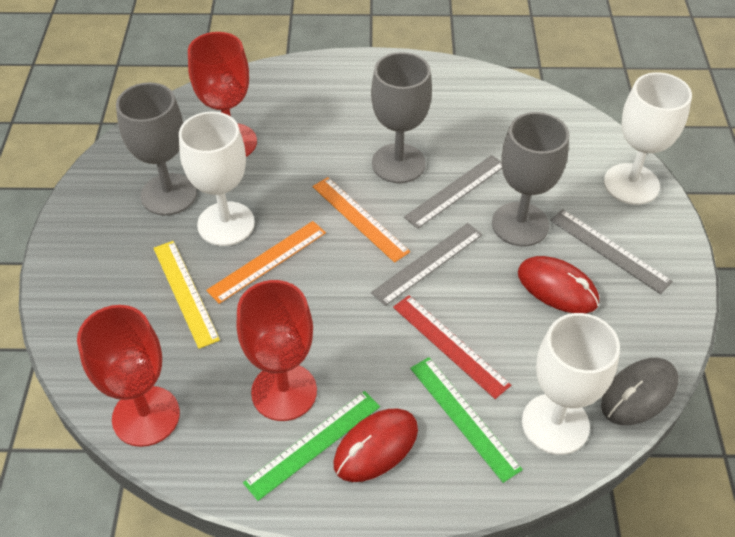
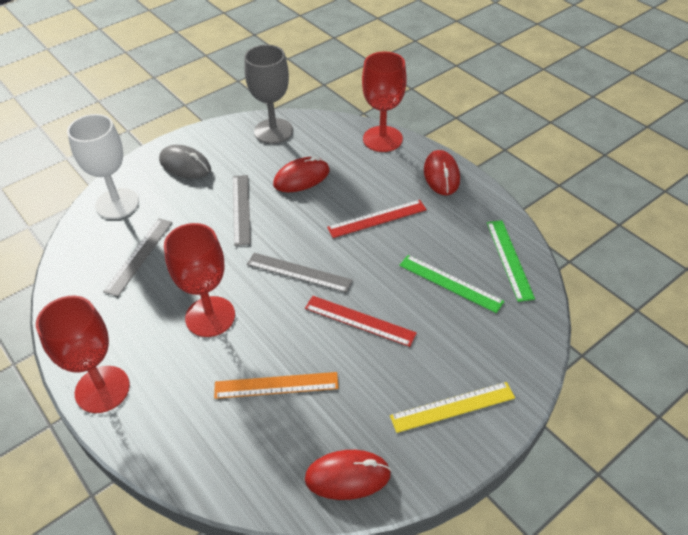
grey goblet: [116,82,197,215] [371,52,432,183] [492,112,569,246] = 3 -> [245,45,293,144] = 1
orange ruler: [206,221,326,304] [312,177,410,263] = 2 -> [214,372,339,399] = 1
red mouse: [333,408,418,482] [518,256,599,313] = 2 -> [273,156,330,192] [305,450,391,500] [424,150,460,195] = 3
red ruler: [393,295,511,399] = 1 -> [305,296,417,347] [327,200,427,238] = 2
white goblet: [179,112,255,246] [522,313,620,455] [604,72,692,205] = 3 -> [67,114,139,219] = 1

